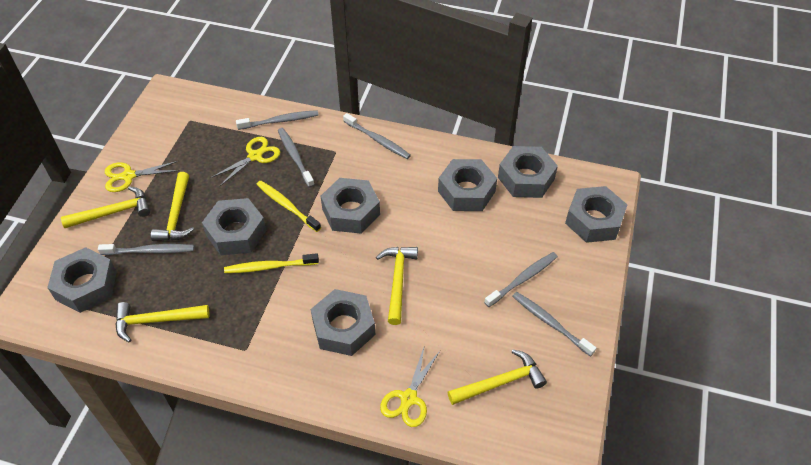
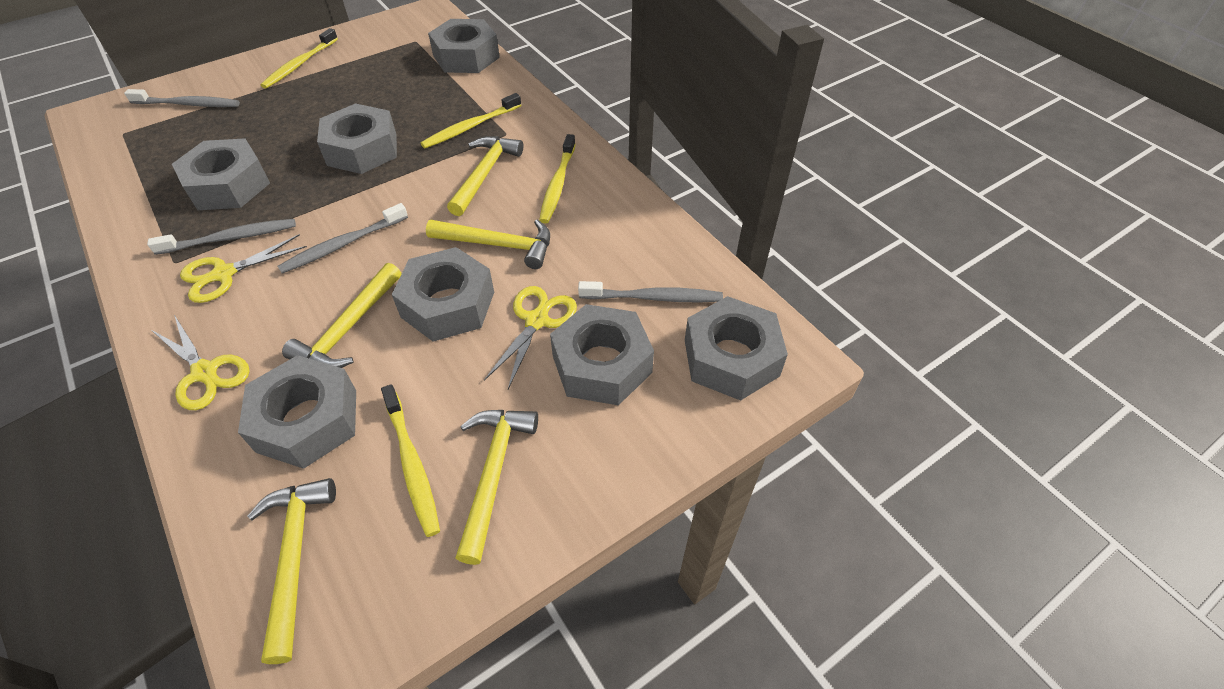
grey toothbrush: [98,244,194,255] [236,110,318,130] [278,128,315,188] [343,113,411,159] [484,252,558,307] [512,292,596,357] = 6 -> [124,89,240,107] [147,219,296,255] [278,203,408,273] [578,281,723,303] = 4
yellow toothbrush: [224,253,319,273] [256,181,321,232] = 2 -> [260,28,338,89] [381,384,440,537] [420,93,521,148] [539,134,576,223] = 4

